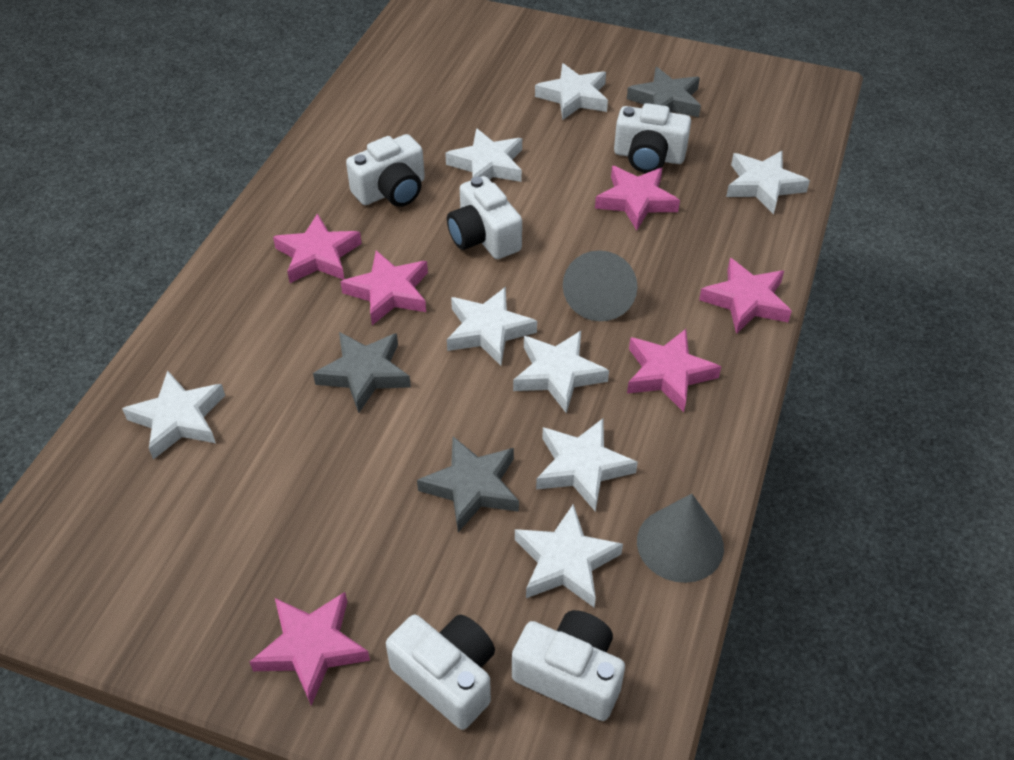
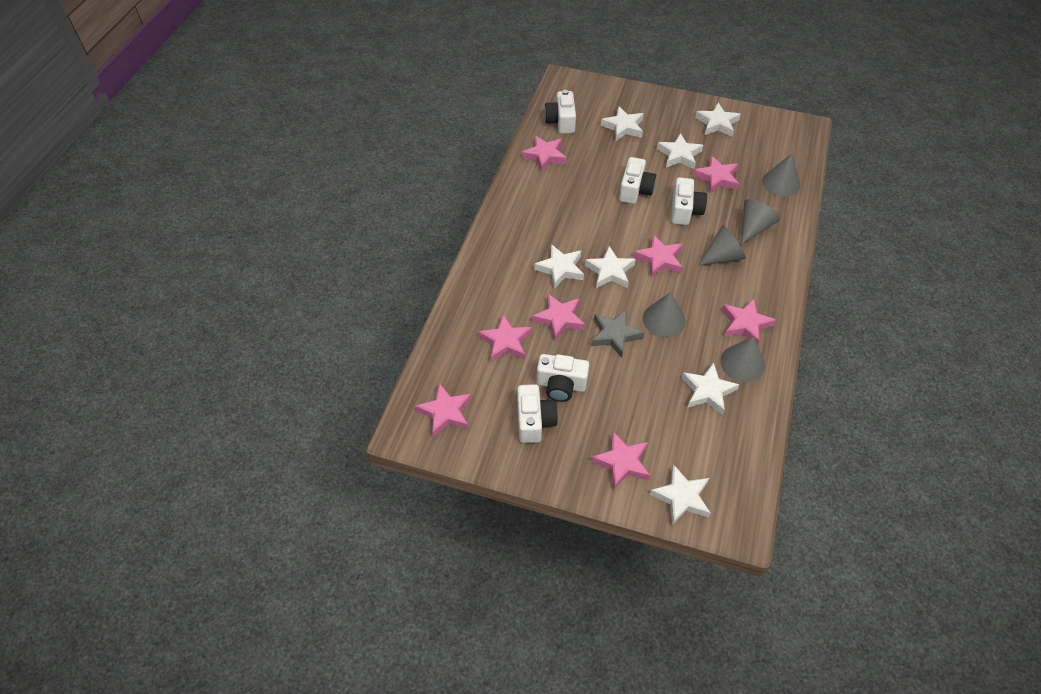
grey cone: [563,250,637,321] [637,494,724,583] = 2 -> [643,292,685,337] [698,225,746,266] [720,336,765,382] [741,199,780,245] [762,154,800,197] = 5
grey star: [313,332,411,413] [417,436,519,532] [627,67,701,117] = 3 -> [591,310,644,358] = 1
pink star: [250,592,370,706] [273,213,362,283] [340,250,428,325] [595,166,680,230] [627,329,721,412] [699,258,792,334] = 6 -> [415,383,472,437] [478,314,532,362] [522,135,567,172] [532,294,585,341] [591,432,650,489] [634,234,683,278] [693,156,739,193] [722,298,776,345] = 8
white star: [122,371,225,460] [445,128,522,182] [447,287,537,366] [513,331,609,413] [515,504,623,608] [535,63,608,120] [536,418,638,512] [726,151,810,214] = 8 -> [534,244,584,289] [585,246,636,288] [601,106,644,141] [650,464,711,525] [657,133,703,169] [682,362,739,415] [695,103,741,137] = 7

